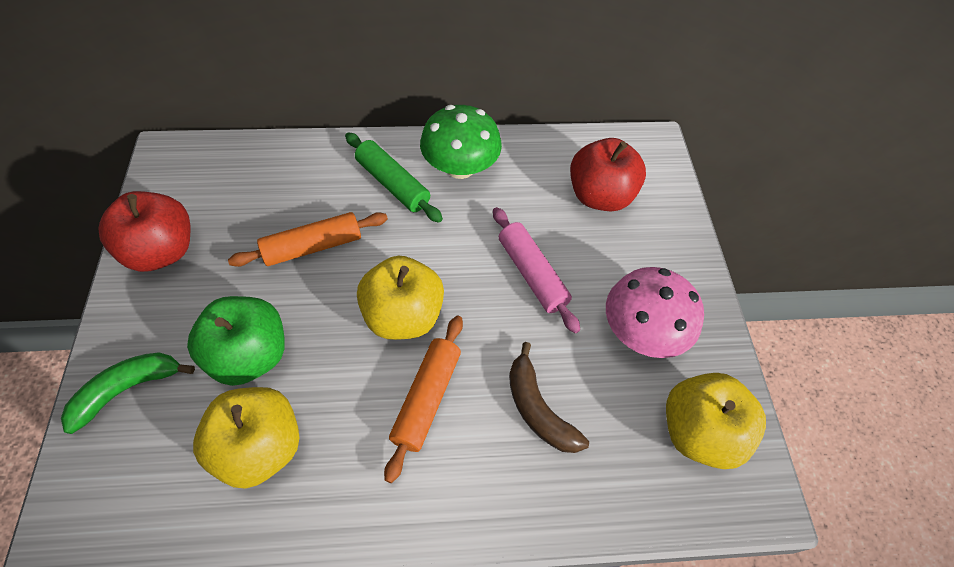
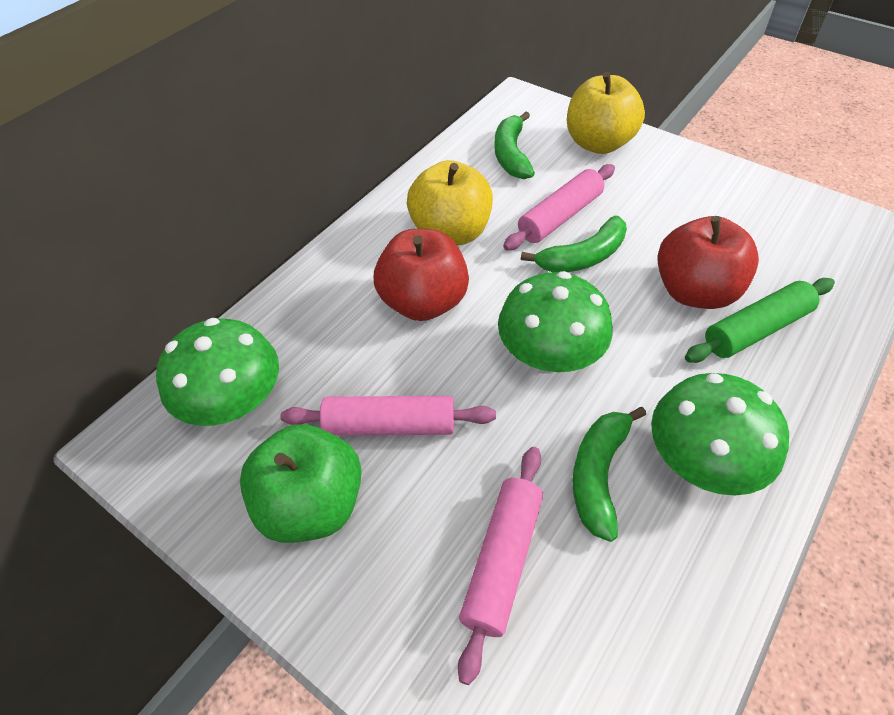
brown banana: [509,342,589,453] = 1 -> none = 0
green banana: [61,352,195,434] = 1 -> [494,112,535,179] [521,216,627,272] [573,407,646,542] = 3
green mushroom: [420,105,502,179] = 1 -> [156,318,279,426] [498,271,613,372] [651,373,789,496] = 3
orange rolling pin: [228,212,388,267] [384,316,463,483] = 2 -> none = 0
pink mushroom: [606,267,704,358] = 1 -> none = 0
pink rolling pin: [493,207,580,333] = 1 -> [280,396,496,435] [458,447,543,685] [503,164,615,251] = 3
yellow apple: [193,387,299,488] [357,256,444,340] [666,373,766,469] = 3 -> [407,160,493,246] [567,72,645,154] = 2

